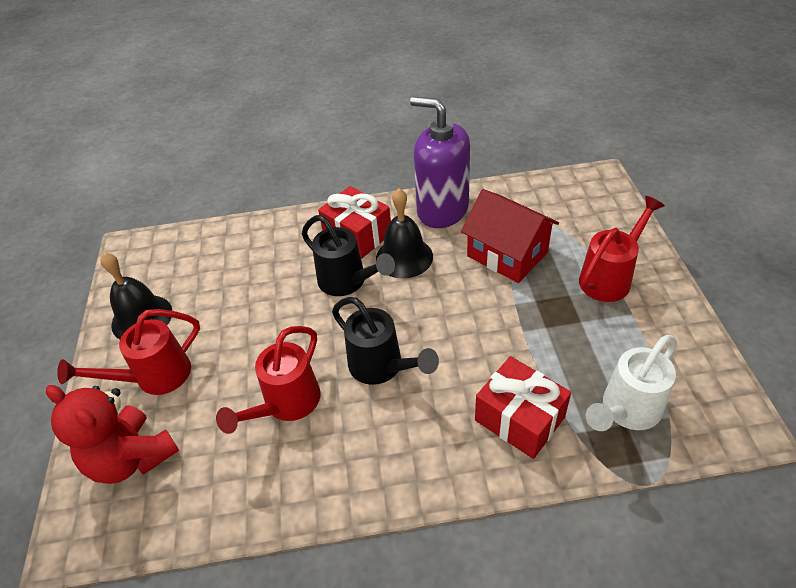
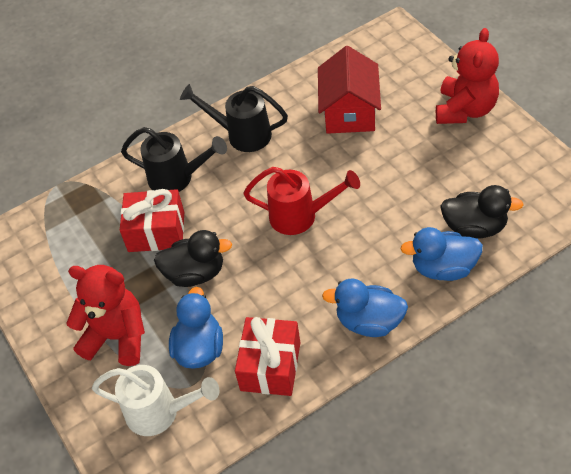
black bell: [101,253,172,339] [376,188,433,279] = 2 -> none = 0
black duck: none = 0 -> [154,230,232,287] [440,185,524,239] = 2
blue duck: none = 0 -> [169,287,223,369] [322,279,408,337] [401,227,483,281] = 3
purple soap dispenser: [410,97,470,228] = 1 -> none = 0
red teddy bear: [46,385,179,484] = 1 -> [66,265,145,366] [436,28,499,124] = 2
red watering can: [57,309,200,395] [216,326,320,434] [579,196,665,302] = 3 -> [244,167,360,235] = 1

